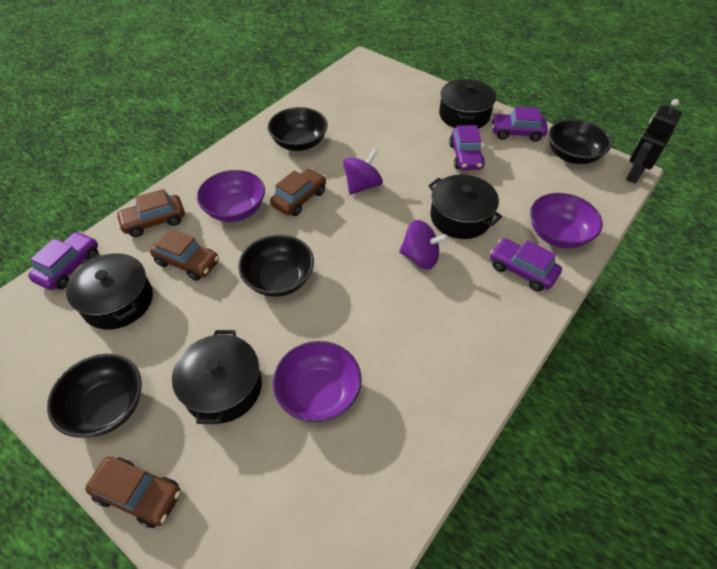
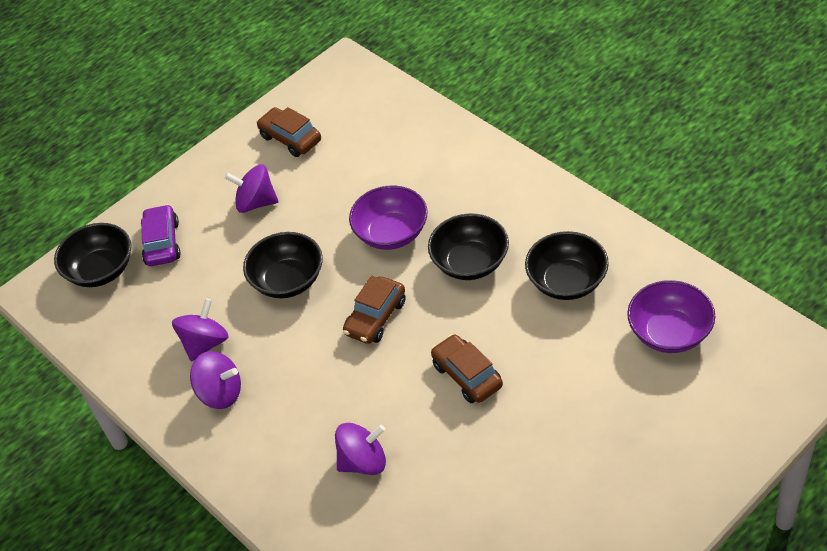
black pot: [66,253,153,329] [172,330,262,424] [428,175,502,239] [439,79,496,129] = 4 -> none = 0
black robot: [626,99,682,184] = 1 -> none = 0
brown car: [85,457,181,528] [116,189,185,237] [150,229,219,281] [270,169,326,216] = 4 -> [256,107,321,157] [343,276,406,344] [431,334,503,403] = 3
purple bowl: [197,170,265,222] [273,341,362,422] [530,193,603,249] = 3 -> [349,185,428,250] [627,280,715,353] = 2
purple car: [28,231,98,290] [449,125,485,170] [490,239,562,291] [491,107,548,142] = 4 -> [141,204,181,266] = 1
purple spinning top: [343,149,383,195] [399,220,448,269] = 2 -> [172,299,228,362] [190,351,241,409] [225,164,278,213] [335,423,386,475] = 4

